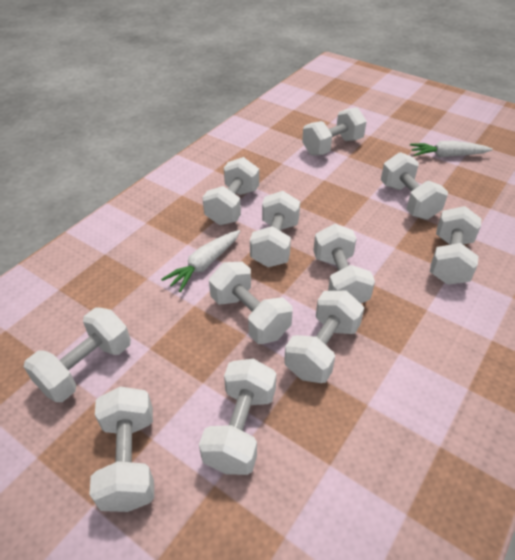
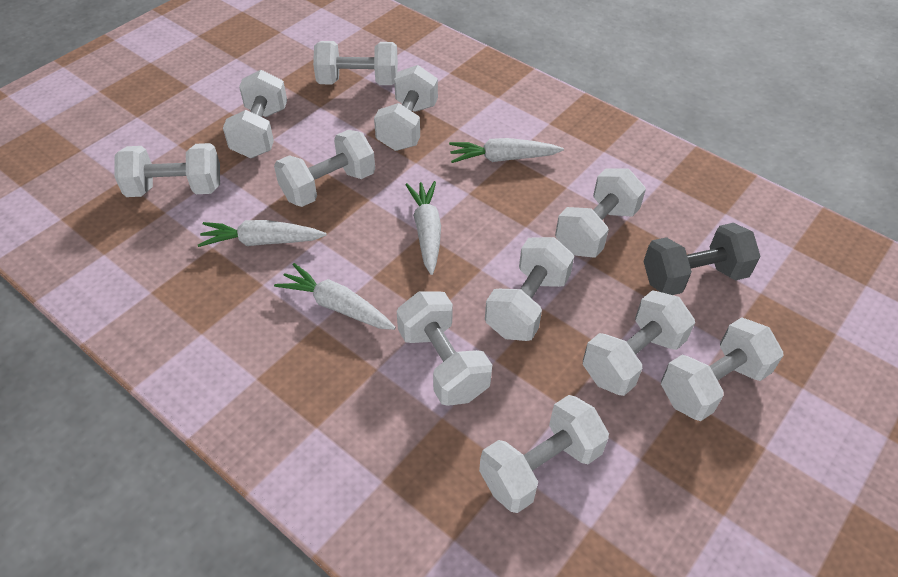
grey dumbbell: none = 0 -> [643,223,760,295] = 1
white carrot: [161,230,240,292] [410,141,493,157] = 2 -> [198,220,327,247] [274,263,396,330] [405,181,441,275] [449,138,564,163] = 4

